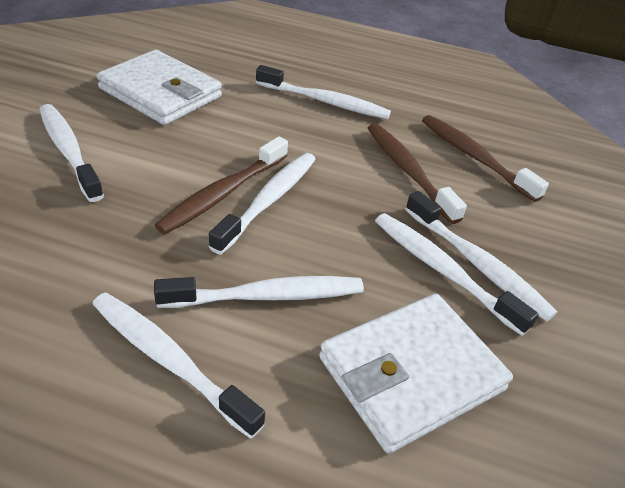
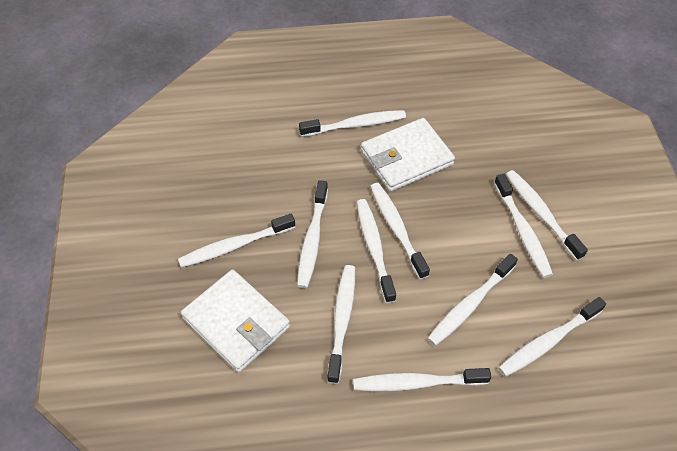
brown toothbrush: [155,137,288,234] [368,123,467,224] [422,115,549,202] = 3 -> none = 0
white toothbrush: [39,104,104,202] [93,293,265,439] [154,276,364,308] [209,153,316,255] [256,65,391,119] [375,213,539,336] [405,191,557,322] = 7 -> [178,214,295,268] [297,180,328,288] [299,110,406,137] [327,265,355,384] [353,368,491,391] [357,199,396,303] [370,183,430,279] [427,254,518,346] [494,174,553,278] [498,297,606,377] [506,170,588,261] = 11

